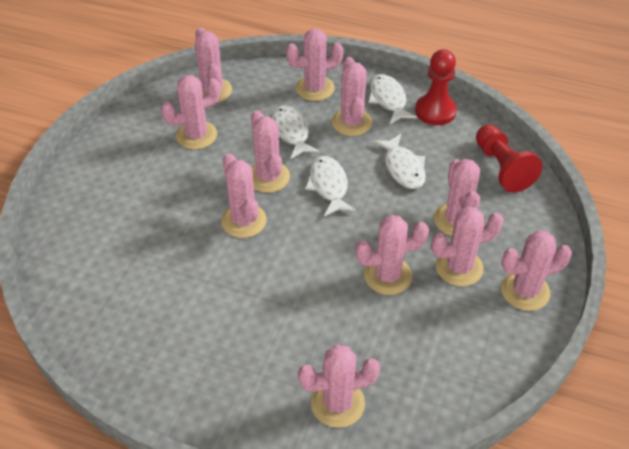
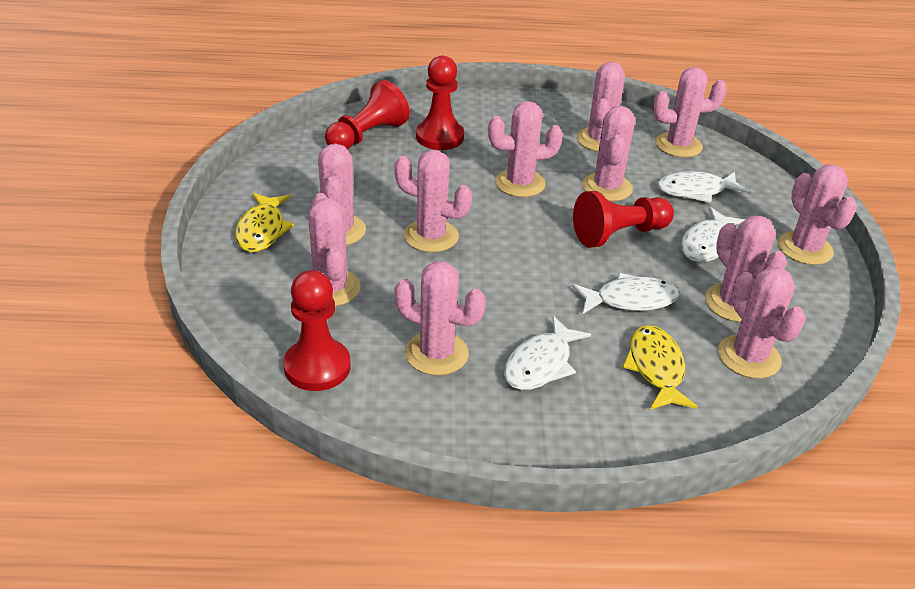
red pawn: [415,49,457,125] [476,125,543,193] = 2 -> [283,270,350,391] [325,80,410,150] [416,56,464,150] [573,191,674,248] = 4
yellow fish: none = 0 -> [235,193,294,252] [622,325,698,410] = 2

